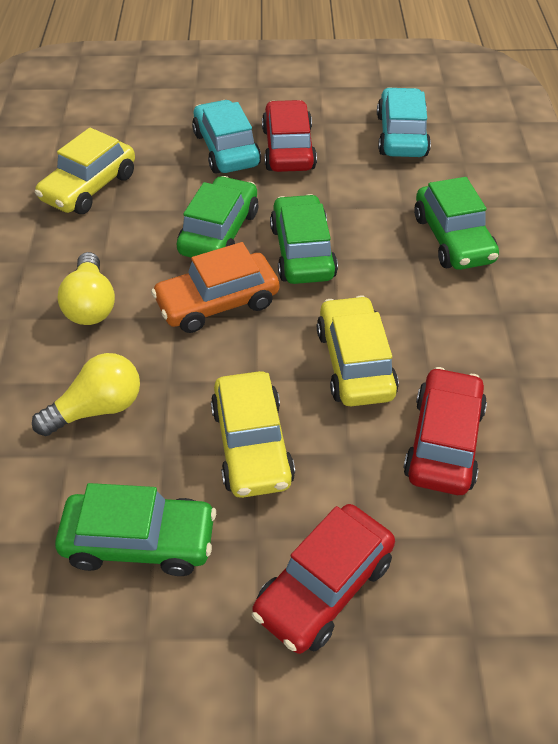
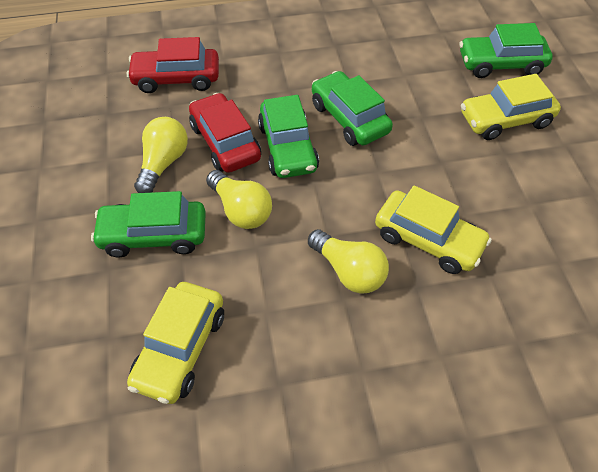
orange car: [151,242,279,333] = 1 -> none = 0
red car: [252,504,395,654] [262,100,317,172] [403,367,487,495] = 3 -> [127,37,219,93] [189,93,261,173] = 2
turquoise car: [192,100,261,174] [377,87,431,157] = 2 -> none = 0
yellow light bulb: [32,353,140,436] [58,252,115,325] = 2 -> [134,117,188,193] [206,170,272,229] [308,229,389,294] = 3

